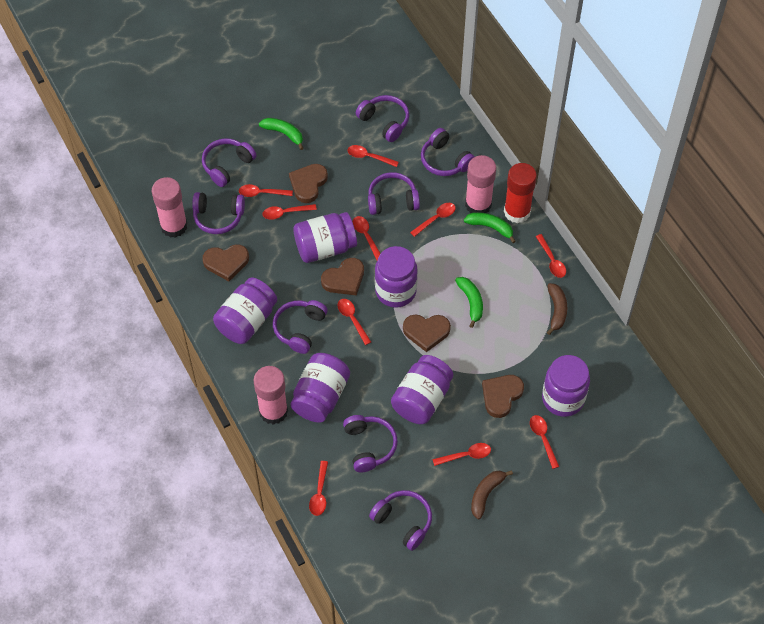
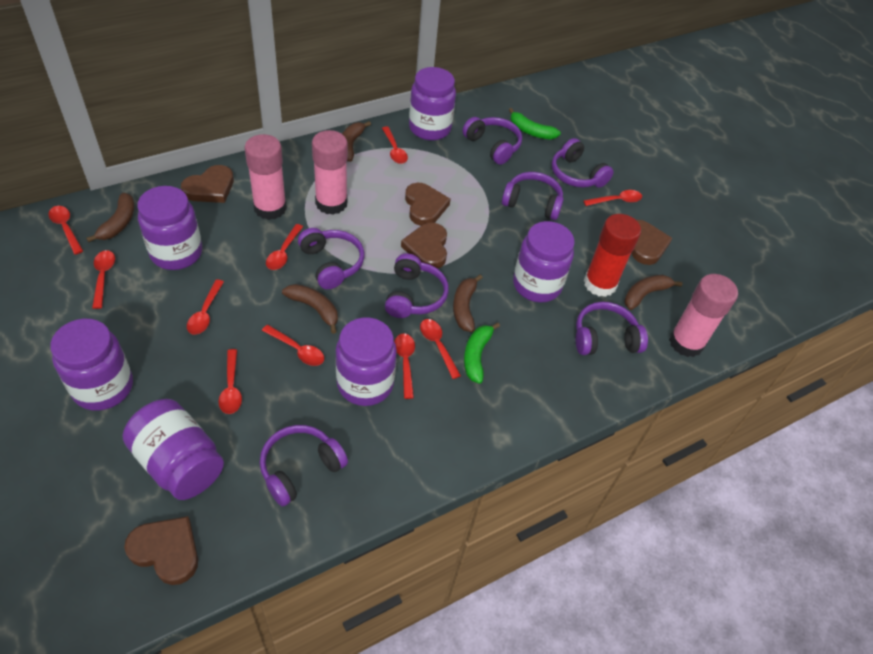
brown banana: [471,470,513,519] [547,283,567,335] = 2 -> [86,193,134,242] [282,284,338,334] [342,121,371,162] [453,275,483,332] [624,275,682,310] = 5
green banana: [259,118,304,150] [455,277,483,328] [464,212,516,243] = 3 -> [464,323,500,384] [509,108,561,140] = 2
purple headphones: [192,192,245,234] [202,138,256,187] [273,300,328,354] [343,415,398,473] [356,95,409,142] [368,172,420,215] [369,490,432,551] [421,128,475,176] = 8 -> [260,425,348,507] [298,228,364,289] [385,253,449,318] [462,117,522,165] [502,172,564,220] [552,138,614,188] [576,302,648,355] = 7

